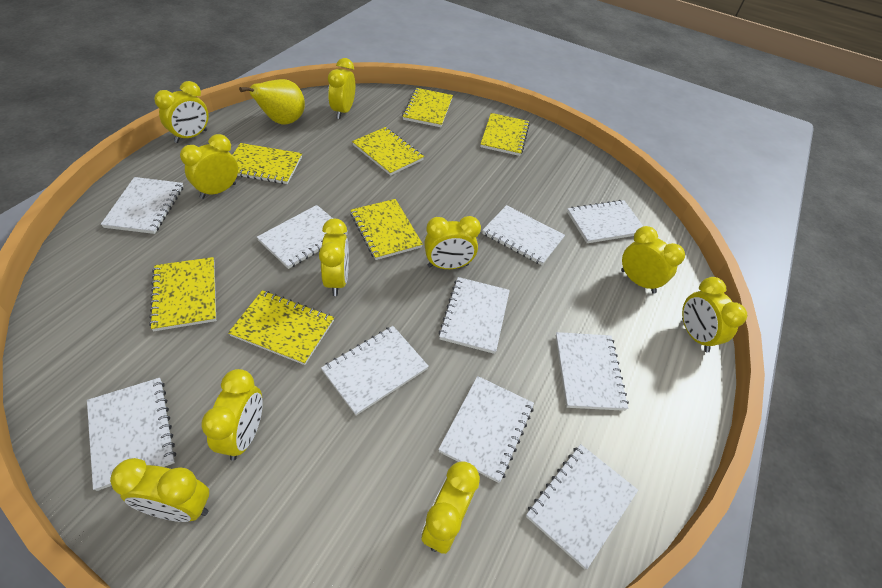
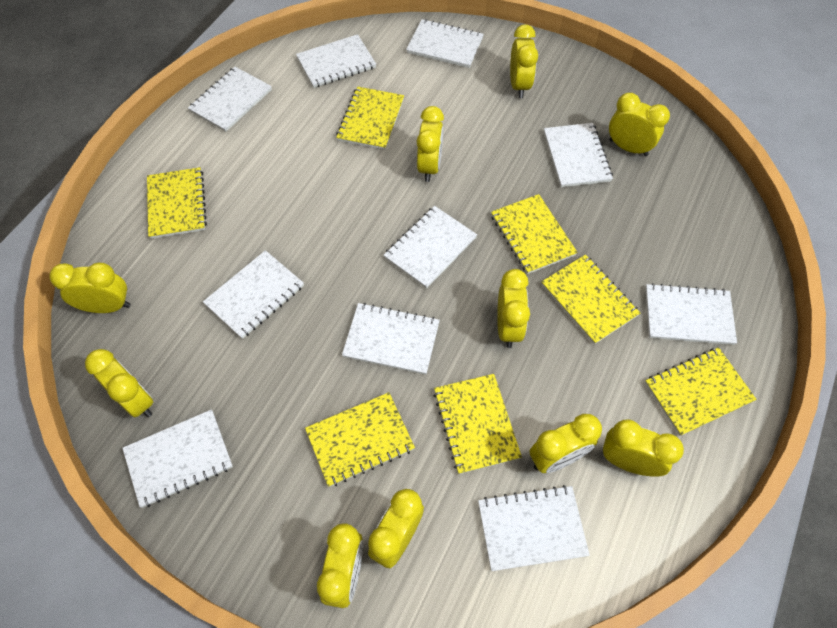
yellow pear: [239,79,305,124] = 1 -> none = 0

